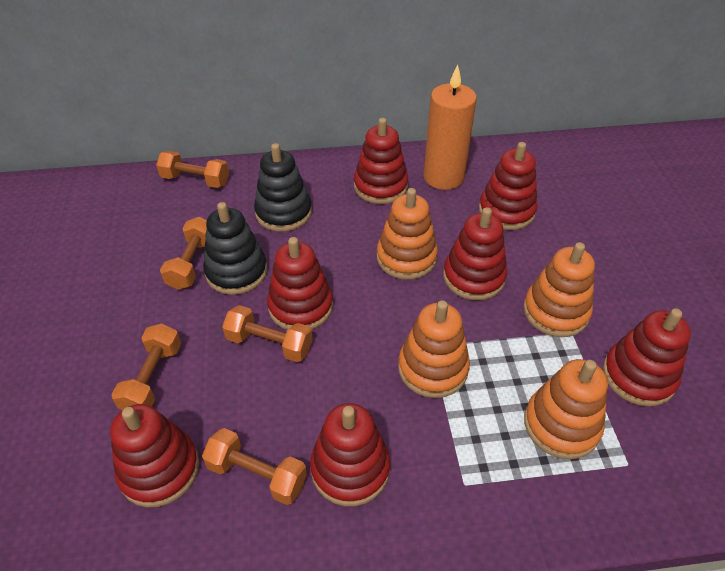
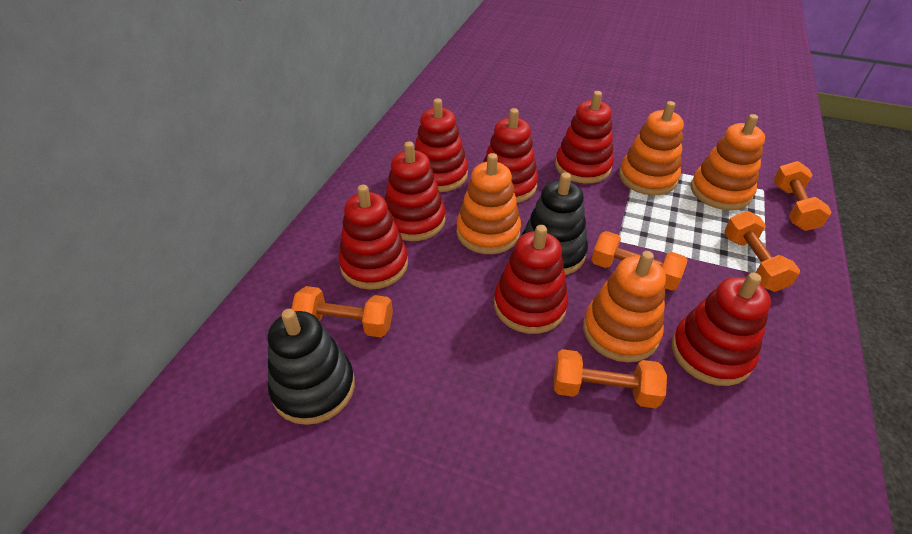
orange candle: [423,65,477,190] = 1 -> none = 0

